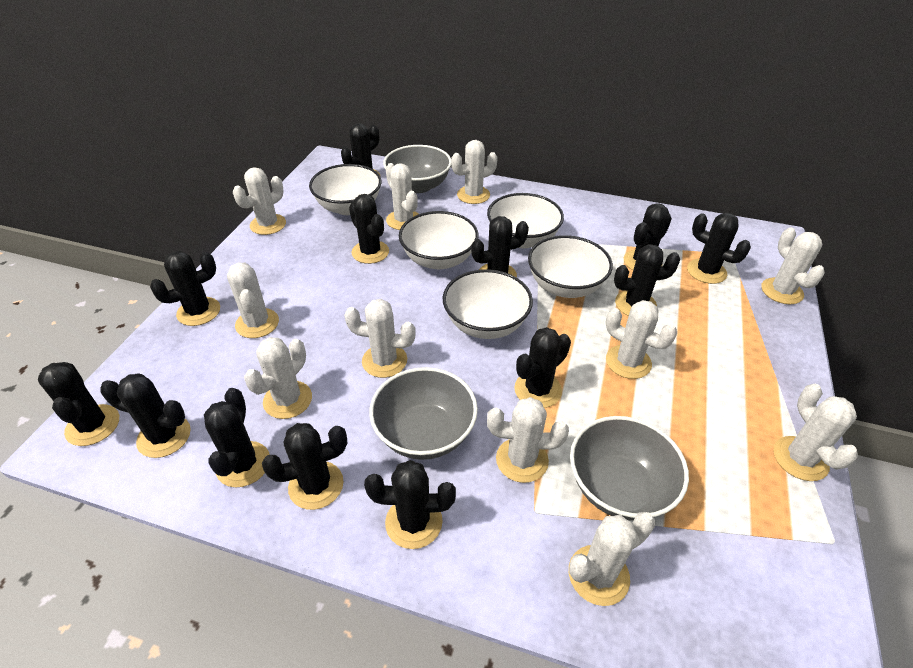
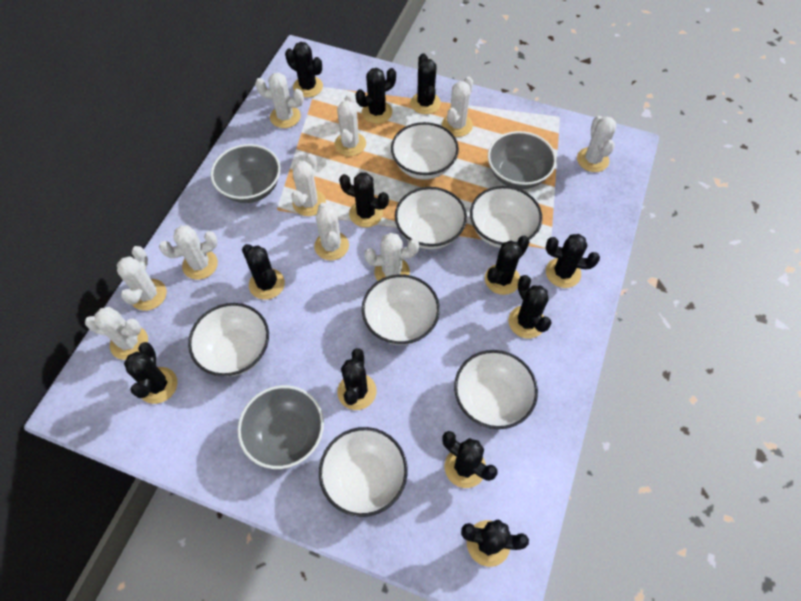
black cactus: [38,362,119,446] [100,373,191,458] [150,251,220,326] [204,388,270,487] [262,423,347,510] [341,123,380,175] [349,194,389,264] [364,460,456,549] [471,216,529,277] [514,327,571,408] [614,244,680,316] [624,203,672,270] [687,213,751,284] = 13 -> [124,342,177,404] [242,244,285,300] [285,42,323,98] [337,348,377,410] [339,172,389,227] [356,68,396,124] [410,53,441,114] [442,431,498,488] [461,520,529,567] [485,236,530,295] [508,275,551,338] [546,234,600,288] = 12
white bowl: [309,164,381,215] [399,211,478,269] [442,269,533,339] [487,193,564,248] [528,235,613,298] = 5 -> [188,303,269,377] [319,427,408,517] [362,274,440,345] [391,122,459,180] [395,187,467,249] [454,350,538,429] [470,186,542,248] = 7
white cactus: [227,262,279,338] [233,167,286,235] [244,337,312,419] [344,299,416,378] [386,163,418,230] [451,140,498,204] [487,397,569,483] [569,512,656,606] [606,300,677,379] [761,227,825,304] [773,384,858,481] = 11 -> [85,307,148,360] [117,246,167,311] [159,225,218,280] [255,72,304,128] [291,154,326,216] [314,203,349,260] [335,94,366,156] [364,233,419,281] [442,77,473,137] [577,116,617,172] = 10

